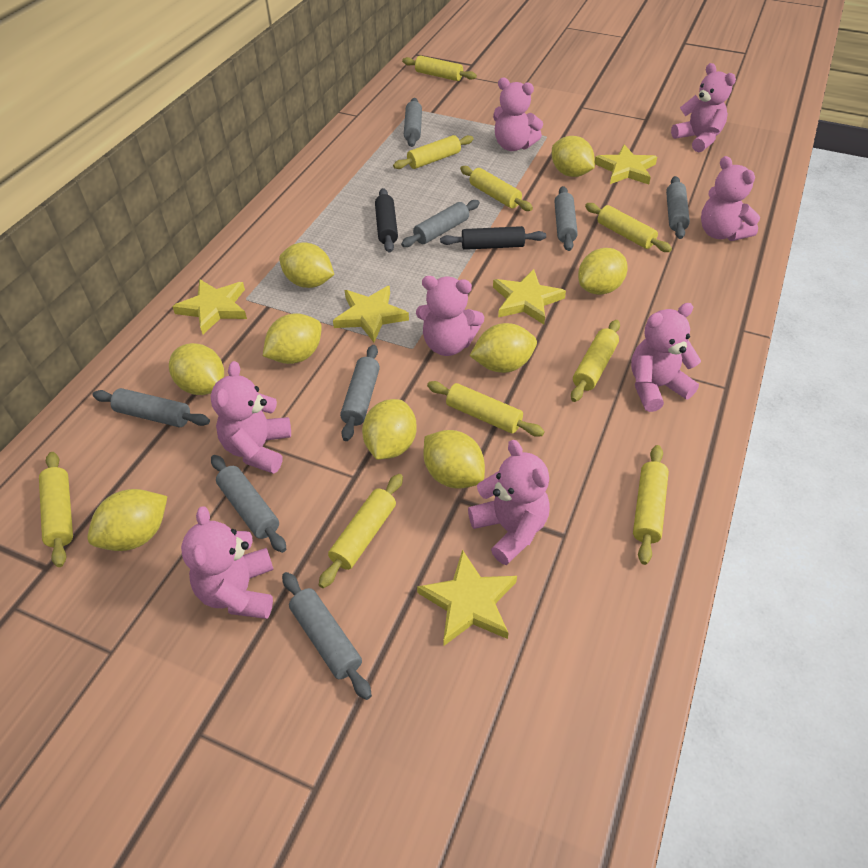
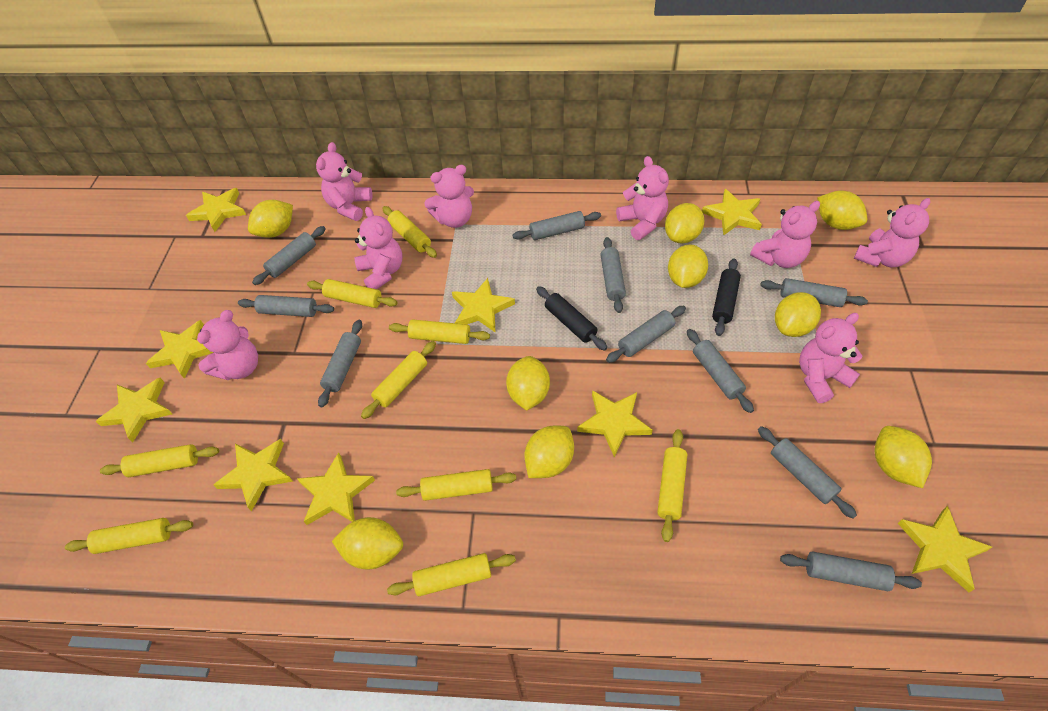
grey rolling pin: [92,388,210,427] [211,455,286,553] [282,572,372,700] [340,345,380,441] [401,200,480,247] [404,98,422,147] [555,186,578,251] [666,176,690,239] = 8 -> [238,295,334,317] [252,226,326,285] [318,320,362,407] [512,211,601,240] [600,237,626,313] [606,306,686,363] [687,329,754,413] [758,426,857,519] [760,278,868,307] [780,551,922,591] = 10
yellow star: [172,279,247,334] [333,286,409,342] [417,550,517,646] [493,269,566,324] [595,144,657,184] = 5 -> [96,378,172,442] [146,320,214,379] [186,188,246,232] [213,439,293,511] [297,452,375,525] [452,278,515,333] [577,390,653,457] [702,189,762,236] [898,506,992,592] = 9

